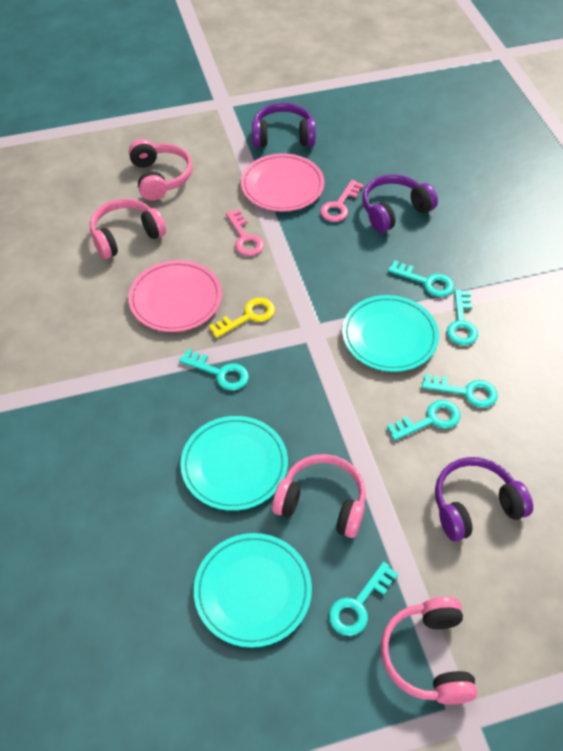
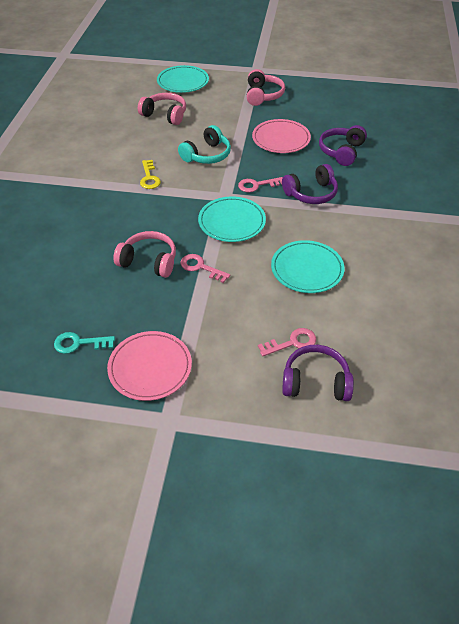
pink headphones: [90,199,166,259] [129,139,193,201] [272,454,366,538] [381,597,478,705] = 4 -> [113,231,176,278] [138,93,186,125] [247,69,285,106] = 3
pink key: [226,209,264,256] [320,180,364,222] = 2 -> [181,254,230,283] [238,177,283,192] [258,328,316,357] = 3
turquoise headphones: none = 0 -> [178,125,231,164] = 1
turquoise key: [179,349,249,391] [329,562,398,636] [387,400,461,441] [388,260,454,297] [422,374,498,408] [447,290,478,346] = 6 -> [54,332,115,354] = 1

